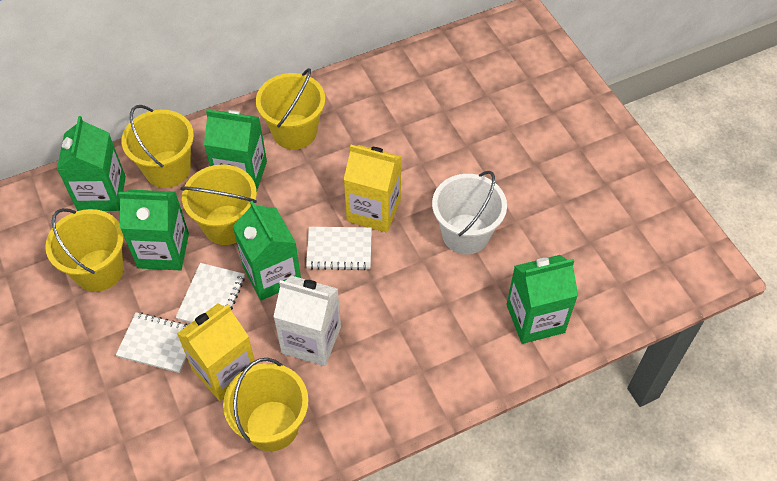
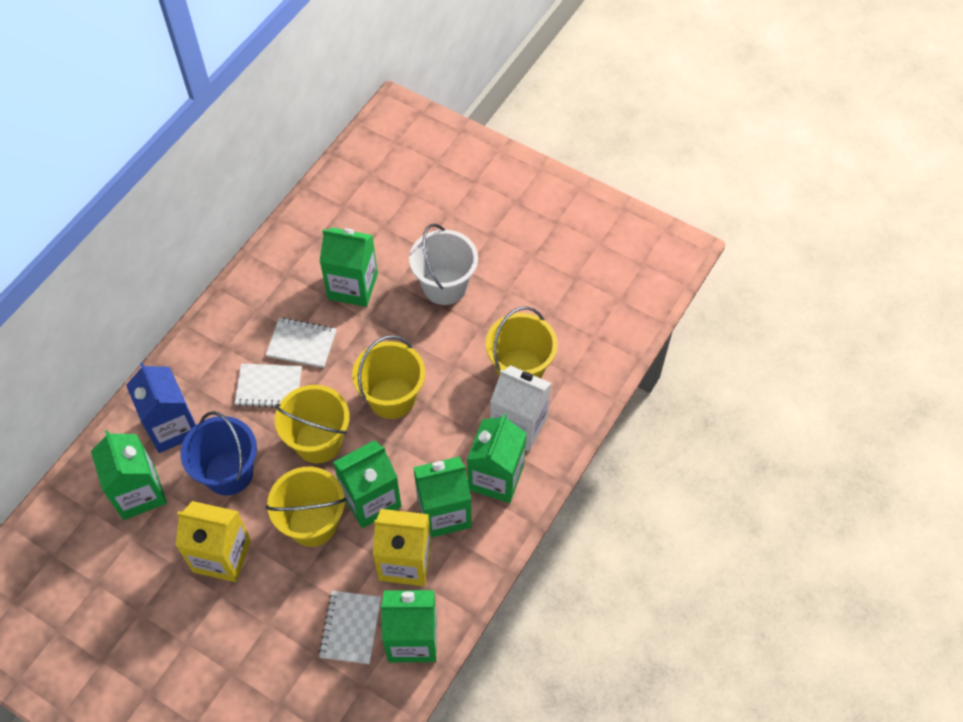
blue bucket: none = 0 -> [181,411,257,495] = 1
blue carton: none = 0 -> [126,362,196,453] = 1
green carton: [57,116,126,211] [118,190,189,270] [204,110,267,190] [233,201,301,301] [506,255,578,344] = 5 -> [91,430,167,520] [320,227,378,307] [333,440,402,528] [381,590,437,662] [413,456,472,538] [467,414,527,503] = 6
yellow bucket: [45,208,124,292] [122,105,194,188] [180,164,257,245] [223,358,309,451] [256,68,325,150] = 5 -> [266,467,346,547] [275,385,350,463] [352,335,425,419] [486,306,558,378] = 4

